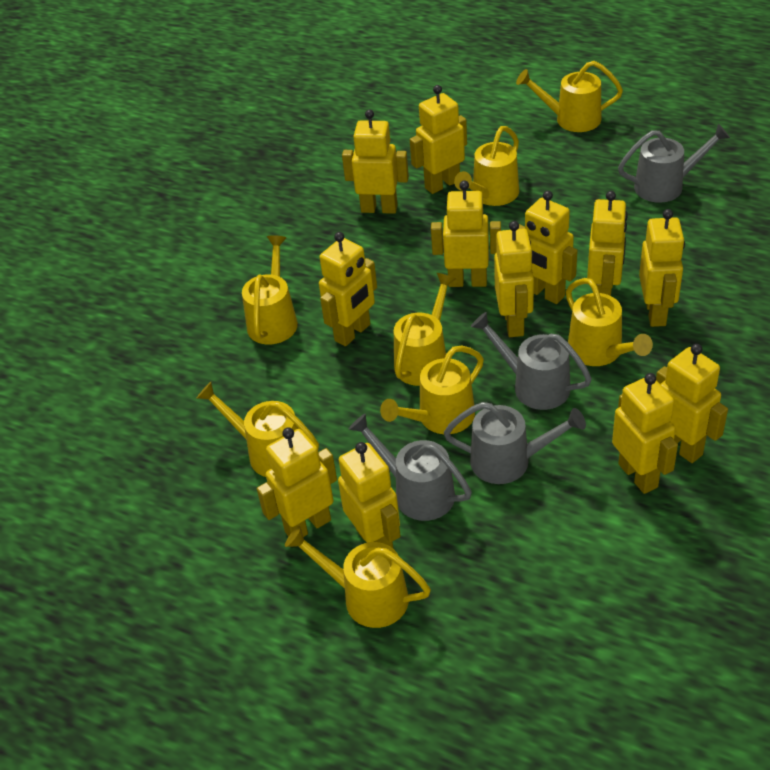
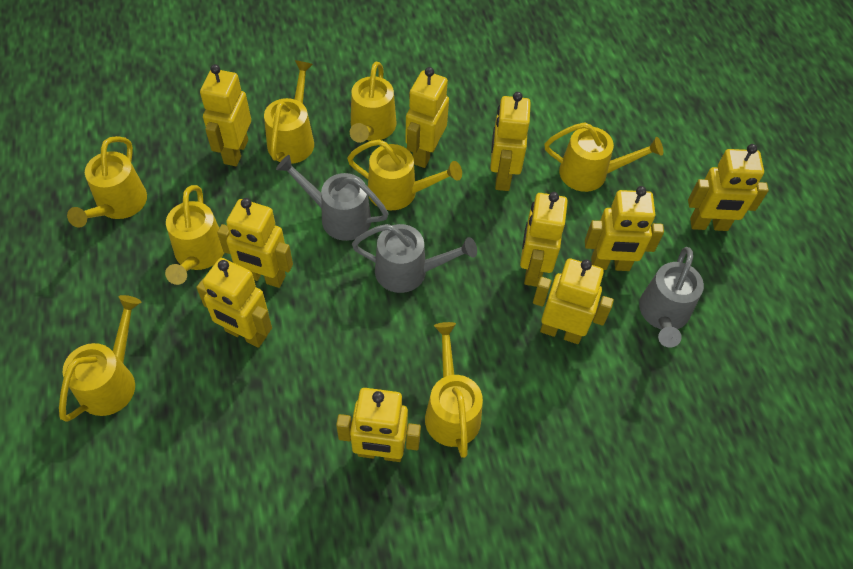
grey watering can: [349,413,472,521] [444,402,586,484] [471,312,592,410] [618,124,730,203] = 4 -> [276,155,389,241] [352,224,477,293] [639,247,704,348] = 3
yellow robot: [257,427,337,537] [319,232,377,346] [338,442,400,548] [342,110,409,214] [410,85,467,194] [431,180,501,287] [494,221,534,337] [518,191,578,304] [587,191,628,296] [612,373,678,494] [639,209,685,327] [656,344,728,463] = 12 -> [196,258,272,348] [200,64,251,166] [217,198,293,288] [336,388,421,462] [405,67,449,168] [490,92,531,191] [520,192,568,287] [533,258,614,344] [585,186,664,271] [688,144,769,231] = 10

